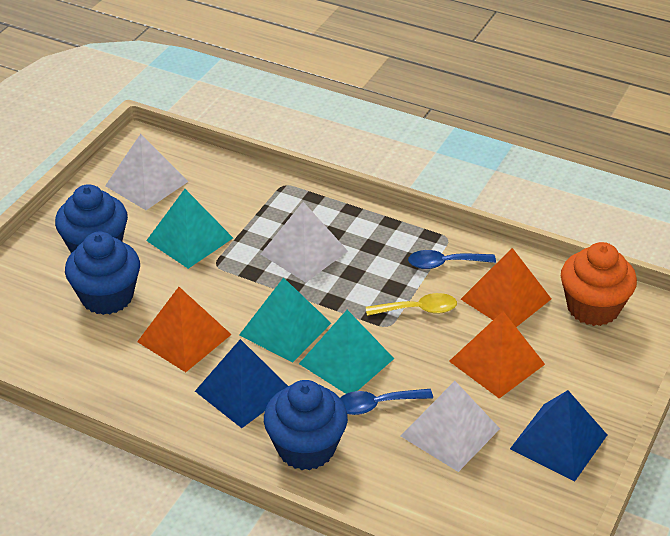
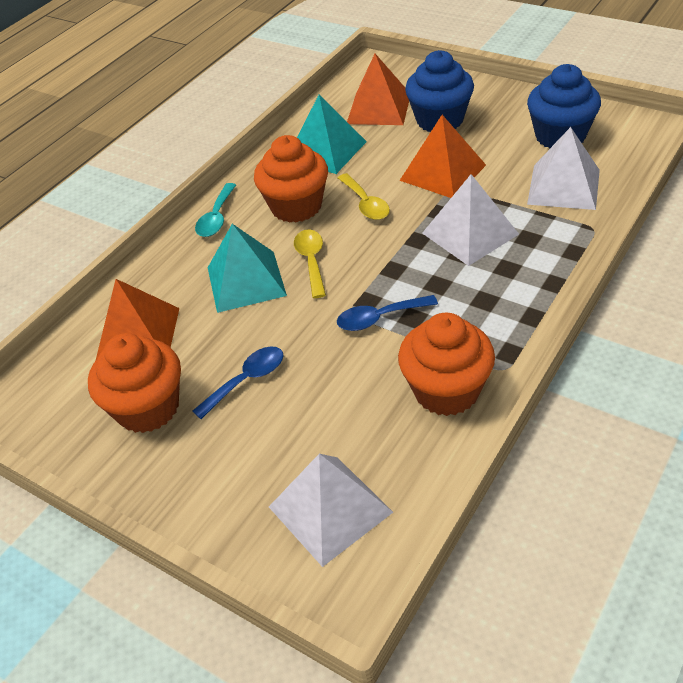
blue cupcake: [55,184,128,253] [65,232,140,315] [264,380,348,470] = 3 -> [405,50,474,132] [527,64,601,149] = 2
blue pyramid: [195,339,288,428] [510,390,607,482] = 2 -> none = 0
orange cupcake: [561,242,637,326] = 1 -> [88,333,181,433] [254,135,328,223] [398,313,495,416] = 3
turquoise pyramid: [146,189,233,269] [239,277,331,363] [299,310,394,394] = 3 -> [208,224,287,313] [297,95,367,174] = 2
turquoise spoon: none = 0 -> [195,183,236,237] = 1
yellow spoon: [366,293,457,316] = 1 -> [294,230,326,298] [338,173,390,220] = 2

